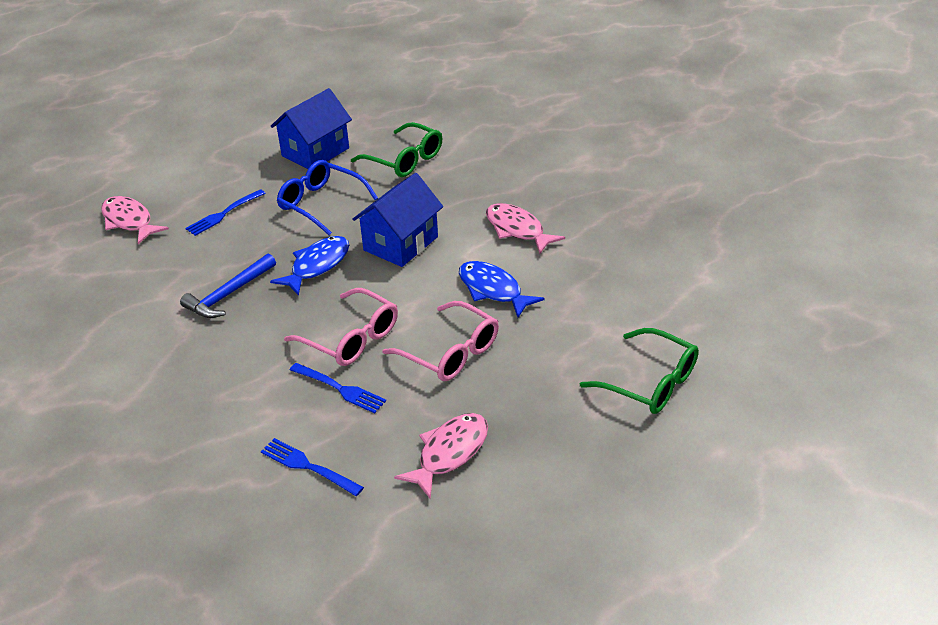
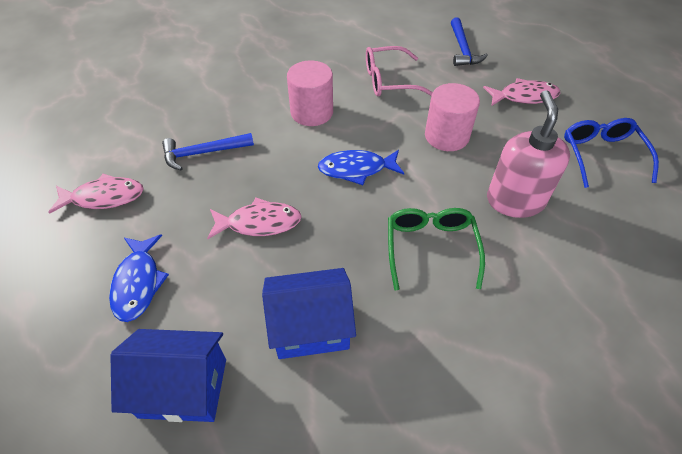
blue fork: [186,189,266,236] [261,438,364,496] [290,363,386,413] = 3 -> none = 0
blue hammer: [180,253,276,318] = 1 -> [162,133,254,170] [451,18,488,66] = 2
green glasses: [351,122,442,177] [580,328,699,414] = 2 -> [388,208,485,290] = 1
pink cylinder: none = 0 -> [287,61,333,126] [425,83,480,151] = 2
pink glasses: [284,288,398,366] [382,301,499,381] = 2 -> [366,46,433,96] = 1
pink soap dispenser: none = 0 -> [487,90,570,218] = 1

